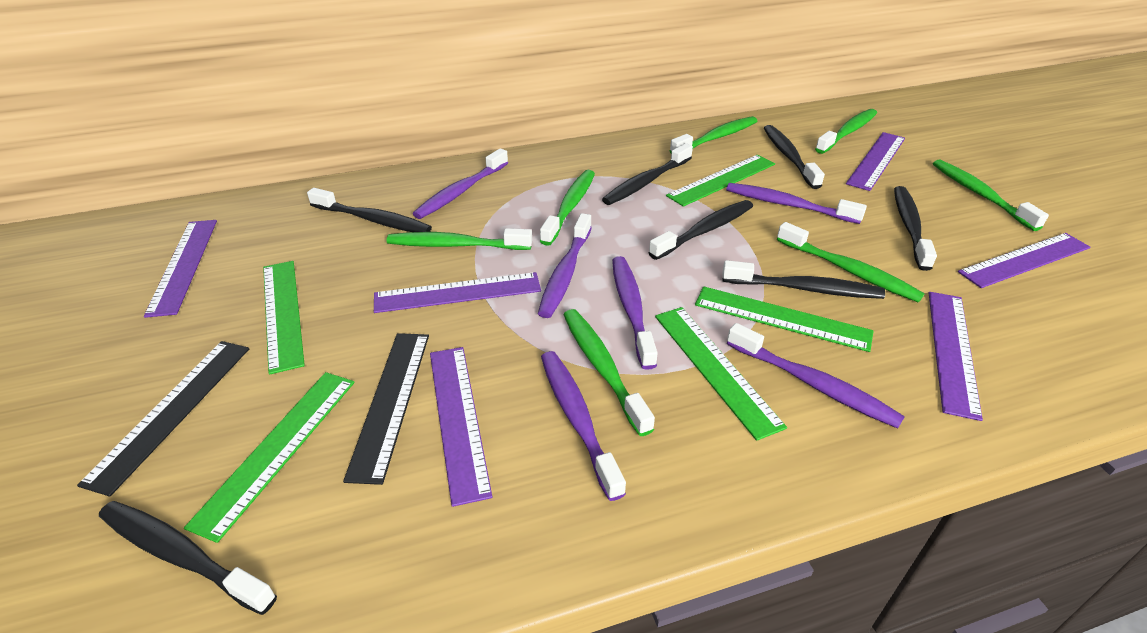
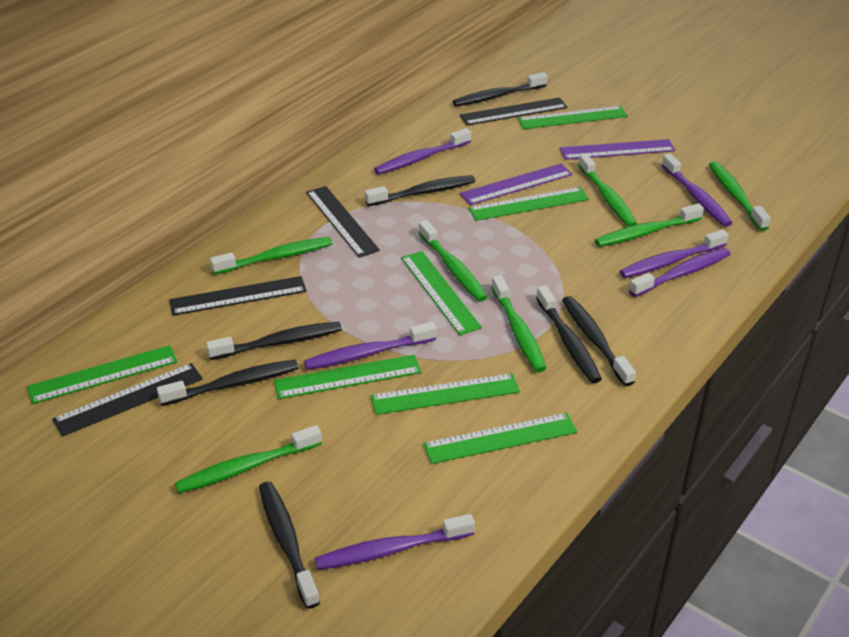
black ruler: [77,341,249,497] [343,333,429,485] = 2 -> [52,363,203,437] [169,276,307,316] [306,186,380,258] [460,97,568,125] = 4
green ruler: [184,372,355,543] [263,261,305,375] [655,307,787,441] [666,155,775,207] [695,286,874,352] = 5 -> [27,345,177,404] [274,355,421,399] [371,373,520,415] [401,251,482,335] [423,413,577,464] [468,187,589,221] [518,106,628,129] = 7
purple ruler: [144,220,217,318] [374,272,541,313] [430,347,492,507] [846,132,905,191] [929,292,983,421] [958,233,1090,288] = 6 -> [460,164,572,205] [560,139,675,160] = 2

